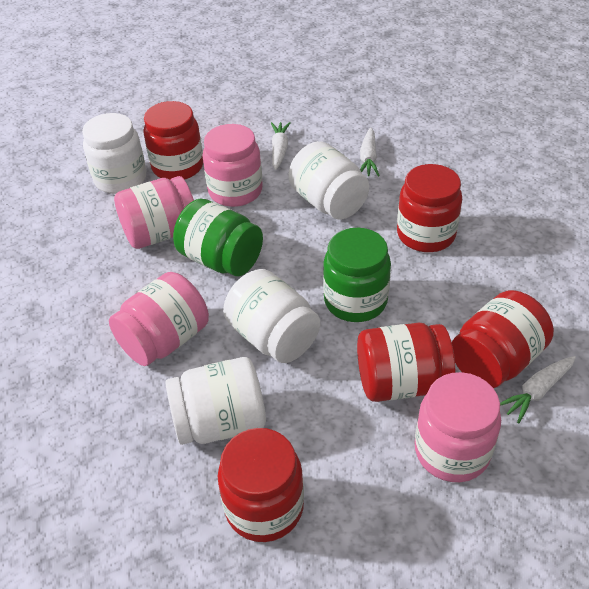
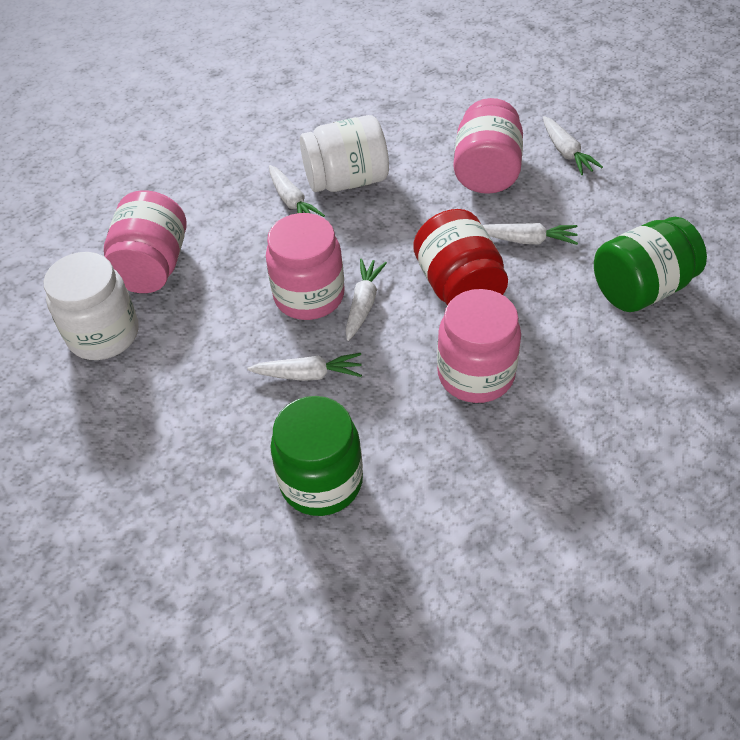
red jar: [143,101,203,180] [218,428,304,542] [357,323,455,402] [397,164,462,252] [452,290,554,388] = 5 -> [413,209,508,306] = 1
white carrot: [271,122,290,170] [360,128,380,177] [500,356,576,423] = 3 -> [247,353,362,381] [269,165,325,217] [346,258,387,341] [483,223,578,245] [543,116,603,175] = 5
white jar: [82,113,146,194] [165,357,266,445] [223,269,320,363] [288,141,369,220] = 4 -> [44,252,138,360] [300,115,389,192] = 2

